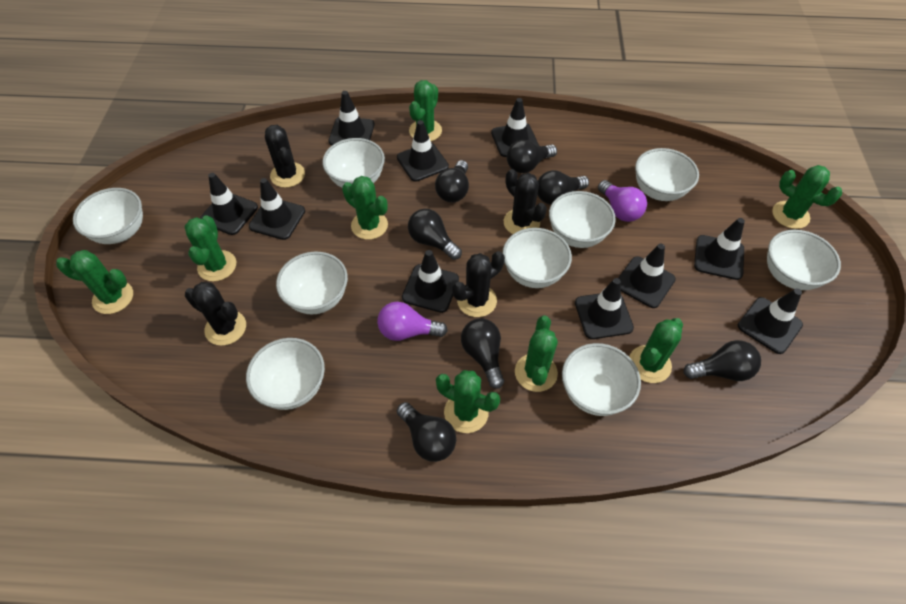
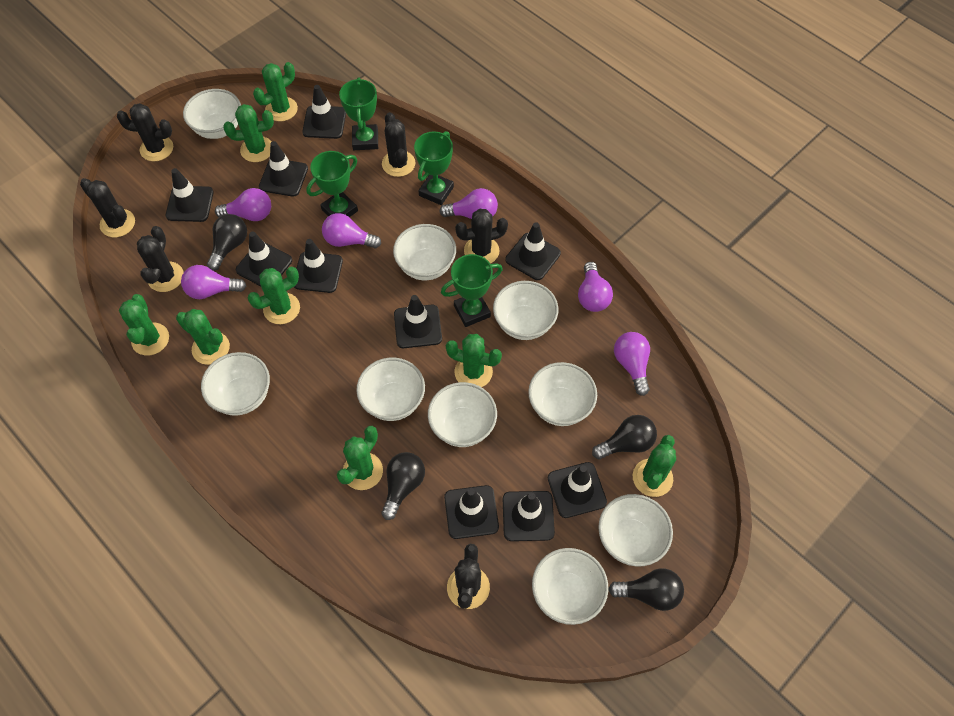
black cactus: [185,282,246,346] [265,125,305,188] [453,251,505,317] [504,169,547,234] = 4 -> [80,178,135,237] [117,103,173,161] [137,226,184,292] [382,112,416,177] [447,544,490,609] [455,209,508,264] = 6
black light bulb: [397,402,456,462] [408,209,462,260] [435,160,469,202] [461,319,504,389] [507,140,557,173] [537,170,589,205] [683,340,761,381] = 7 -> [207,214,247,271] [381,452,425,520] [592,415,657,459] [608,568,684,611] = 4
green trophy: none = 0 -> [306,151,358,217] [339,77,378,150] [414,131,454,205] [441,254,503,327] = 4
purple light bulb: [377,302,448,341] [598,180,647,222] = 2 -> [181,265,246,299] [215,188,271,221] [322,213,381,248] [439,188,498,219] [578,262,613,312] [614,332,650,396] = 6

